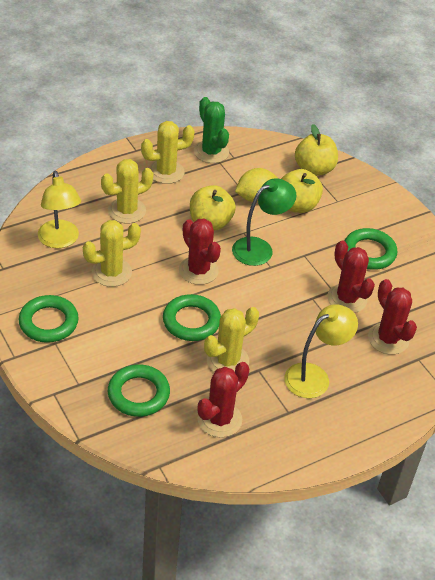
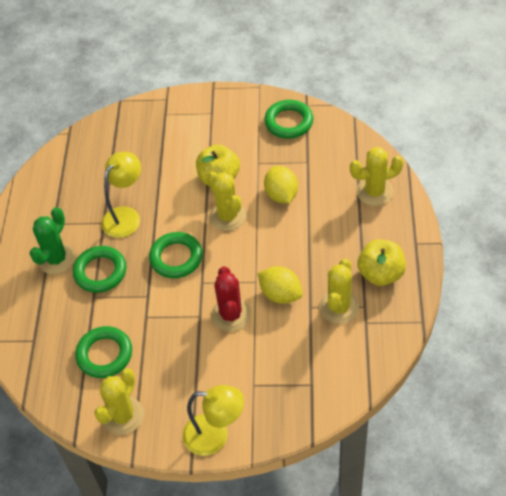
green lamp: [232,178,296,266] = 1 -> none = 0
red cactus: [179,219,221,285] [198,362,249,438] [327,240,375,313] [368,279,417,355] = 4 -> [211,266,251,332] = 1
yellow apple: [190,185,236,230] [281,169,323,213] [295,124,338,176] = 3 -> [196,144,240,186] [357,240,406,286] = 2
yellow lemon: [235,168,278,202] = 1 -> [258,266,303,304] [264,166,298,204] = 2

